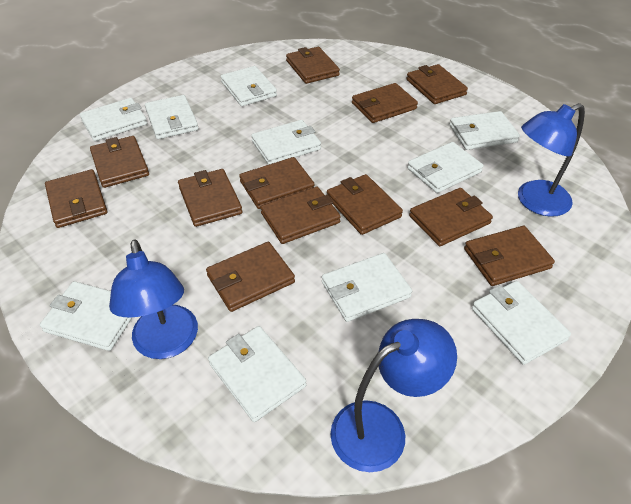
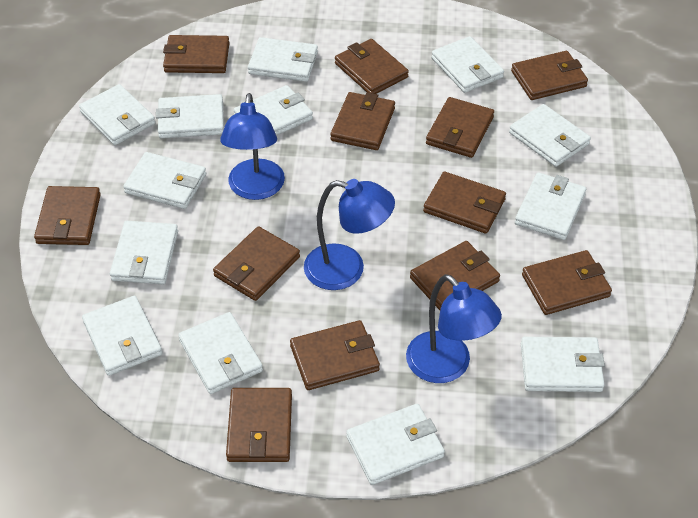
white wallet: [40,281,133,351] [80,98,147,141] [145,95,199,139] [208,326,306,422] [221,66,277,106] [251,120,321,165] [322,253,412,322] [407,142,484,193] [449,111,520,150] [472,281,571,365] = 10 -> [79,84,155,145] [82,296,162,376] [110,221,178,284] [123,152,206,209] [156,94,224,138] [178,312,263,394] [234,85,313,136] [248,37,318,82] [346,404,445,485] [431,36,504,93] [509,104,591,167] [515,172,586,240] [521,337,605,392] = 13

